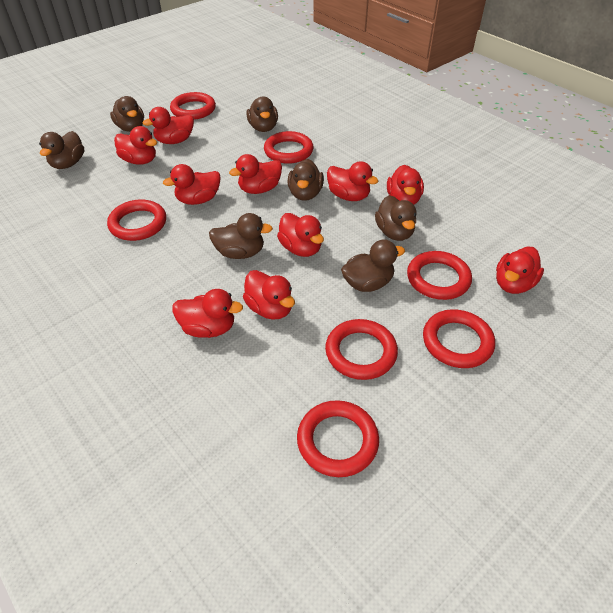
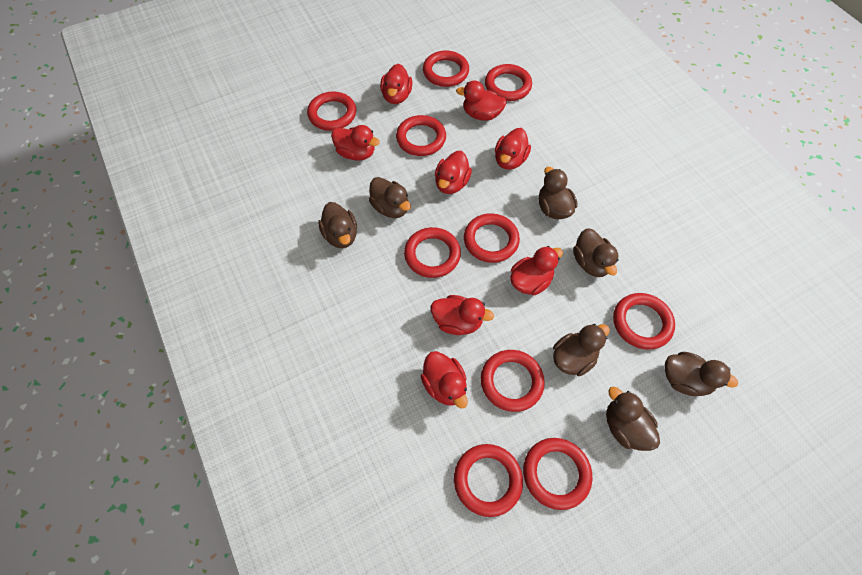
red duck: [114,126,157,165] [142,107,194,144] [163,164,221,205] [172,289,243,338] [229,154,282,194] [243,270,295,320] [277,213,324,257] [327,161,378,201] [387,165,424,205] [496,247,544,294] = 10 -> [331,125,380,161] [380,64,412,104] [421,351,468,408] [431,295,494,335] [435,151,472,194] [456,80,507,121] [495,128,531,170] [510,246,563,295] = 8
red ring: [107,200,166,241] [170,92,216,120] [264,131,313,164] [297,400,379,477] [325,319,398,380] [407,251,472,300] [423,309,495,368] = 7 -> [307,91,356,131] [396,115,446,156] [404,227,461,278] [423,50,469,87] [454,444,523,517] [464,213,520,263] [481,350,545,412] [485,64,532,101] [523,438,592,510] [613,293,675,350] = 10

